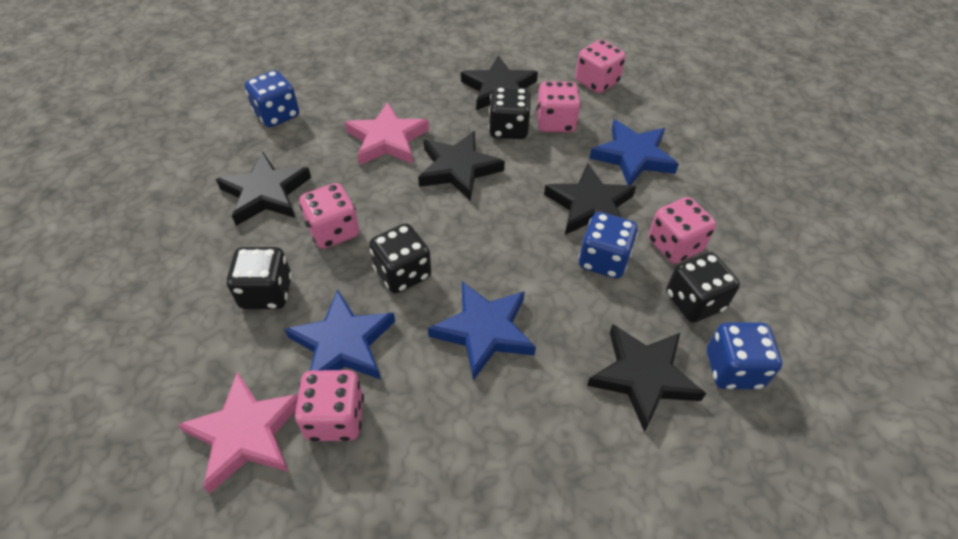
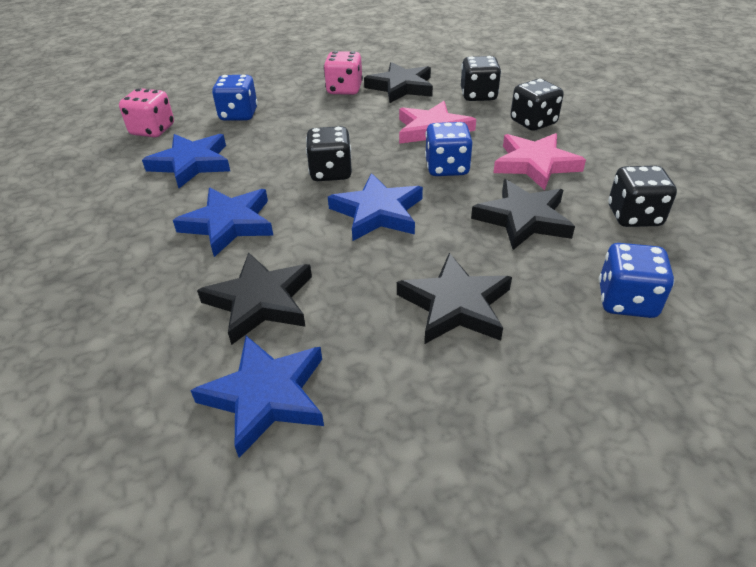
black star: [216,152,311,226] [418,131,505,201] [461,55,538,110] [544,163,636,235] [587,324,707,432] = 5 -> [197,253,312,345] [364,62,433,103] [397,253,512,344] [471,179,575,250] = 4
blue star: [284,289,395,380] [428,281,536,381] [589,120,679,185] = 3 -> [142,134,230,188] [173,188,273,257] [190,336,324,458] [328,173,423,241] = 4
pink dice: [295,370,364,442] [299,183,359,249] [536,81,581,132] [575,40,626,93] [648,197,716,264] = 5 -> [119,88,174,137] [324,51,363,95] = 2

